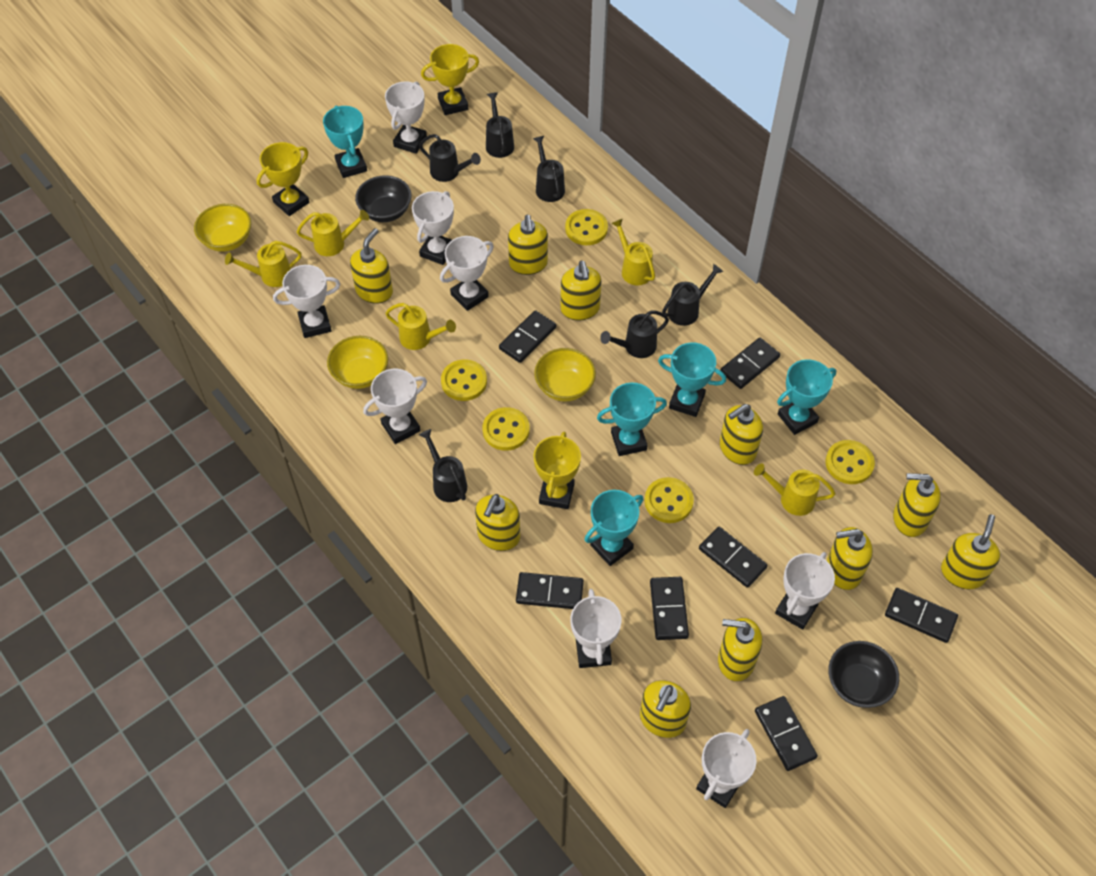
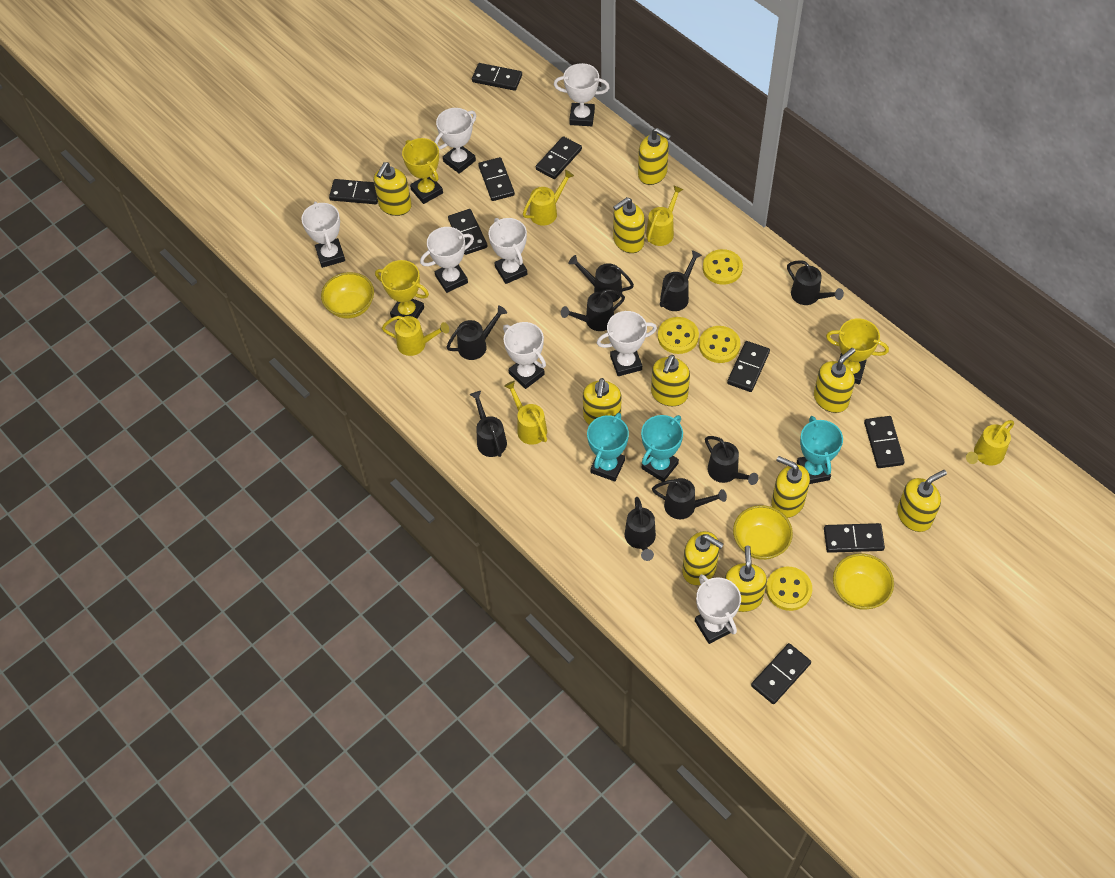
black bowl: [355,175,411,222] [828,641,899,708] = 2 -> none = 0
black domino: [499,310,556,363] [516,572,584,609] [650,577,689,640] [699,527,768,588] [720,338,780,389] [755,696,818,771] [885,588,958,643] = 7 -> [329,179,378,204] [448,209,488,255] [472,63,522,91] [478,157,515,201] [536,136,582,179] [727,341,770,392] [751,643,811,704] [824,523,885,553] [864,416,905,468] = 9
black watering can: [419,134,481,182] [419,429,467,502] [486,92,514,158] [533,136,565,202] [600,311,669,358] [662,264,723,326] = 6 -> [446,305,507,360] [470,391,507,457] [561,289,625,331] [568,255,634,302] [625,497,656,561] [652,478,727,519] [660,250,702,311] [705,436,759,485] [787,260,844,305] = 9
turquoise trophy: [323,105,367,178] [584,490,643,566] [597,382,667,456] [658,342,726,417] [777,359,836,435] = 5 -> [587,413,629,482] [641,415,683,482] [797,416,843,484] = 3
yellow button: [441,359,487,401] [483,407,530,451] [565,209,608,245] [645,477,694,523] [825,440,875,484] = 5 -> [658,317,699,354] [699,326,741,363] [703,249,743,285] [766,567,812,611] = 4

